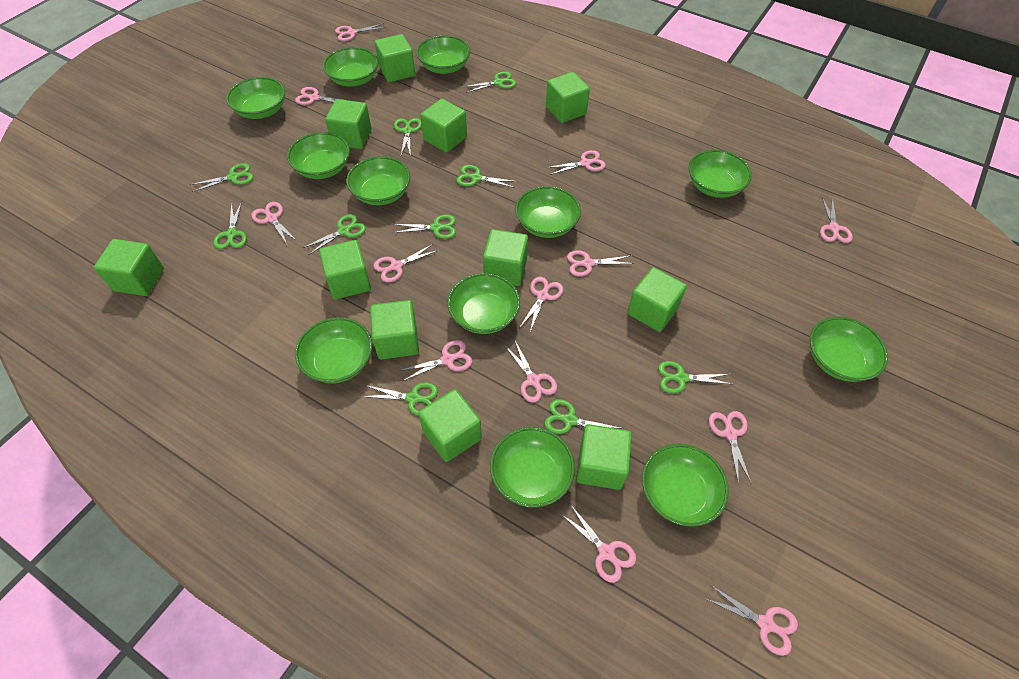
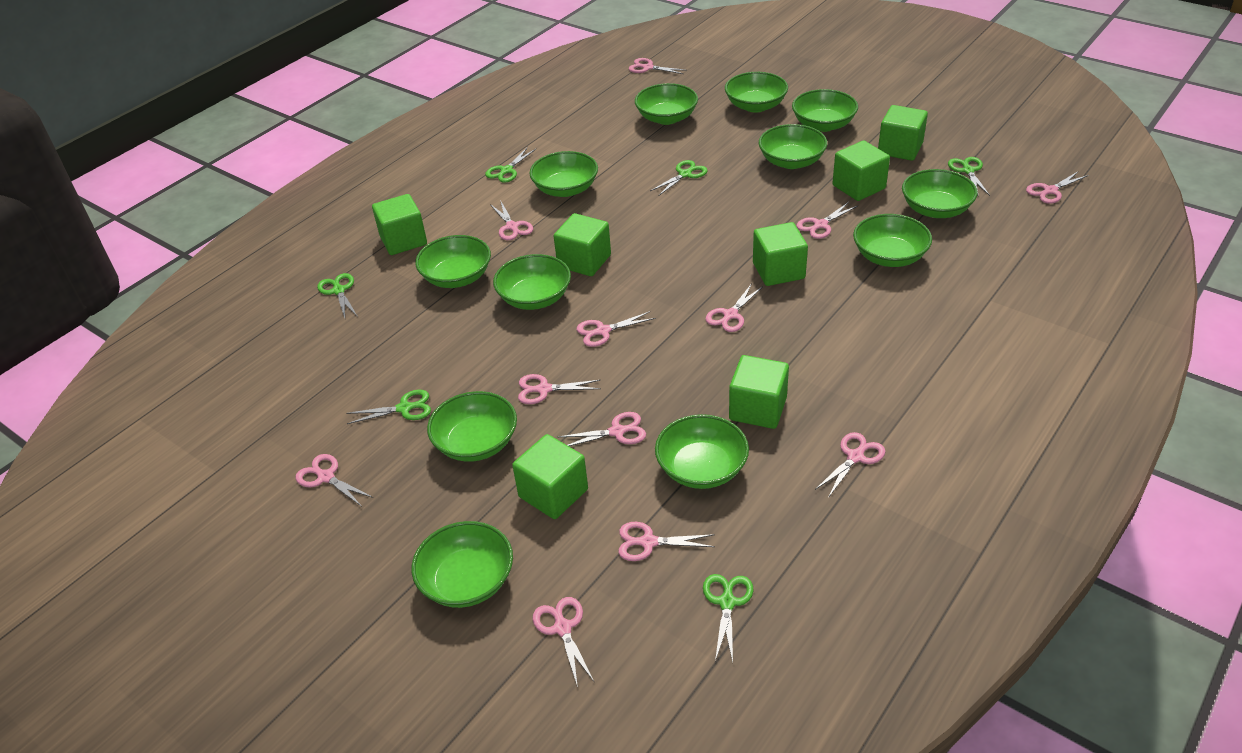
green cube: [94,239,164,296] [319,240,371,299] [325,99,372,149] [370,300,419,360] [375,34,415,82] [418,389,482,462] [420,99,467,153] [483,229,528,286] [546,72,590,123] [576,424,632,490] [627,267,687,332] = 11 -> [372,194,427,255] [512,434,588,519] [554,213,611,276] [729,355,789,429] [753,222,808,286] [832,140,890,201] [878,105,928,161] = 7
green scissors: [190,163,254,192] [213,201,247,249] [303,214,366,255] [361,382,438,416] [392,215,456,239] [394,118,422,157] [456,165,517,188] [464,71,516,93] [544,399,623,434] [658,361,731,394] = 10 -> [317,273,358,318] [346,390,431,424] [485,147,536,182] [650,160,708,196] [703,574,753,662] [948,157,990,196] = 6
pink scissors: [251,202,297,246] [295,87,348,105] [335,23,386,41] [373,244,439,283] [399,340,473,381] [505,341,557,403] [519,277,564,332] [546,150,606,175] [560,504,636,583] [567,250,634,276] [704,585,798,656] [709,411,751,485] [820,197,853,243] = 13 -> [296,454,373,507] [490,200,533,240] [518,374,601,404] [533,597,595,687] [558,412,646,446] [576,311,655,347] [618,522,715,561] [629,58,684,74] [705,283,763,332] [797,202,858,239] [815,432,886,498] [1026,171,1089,204] = 12

